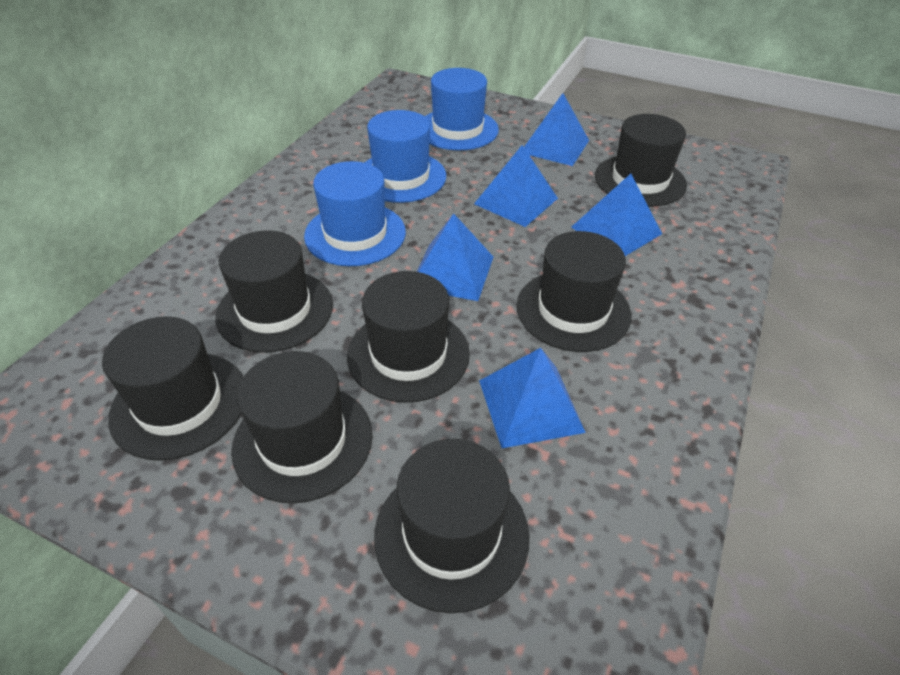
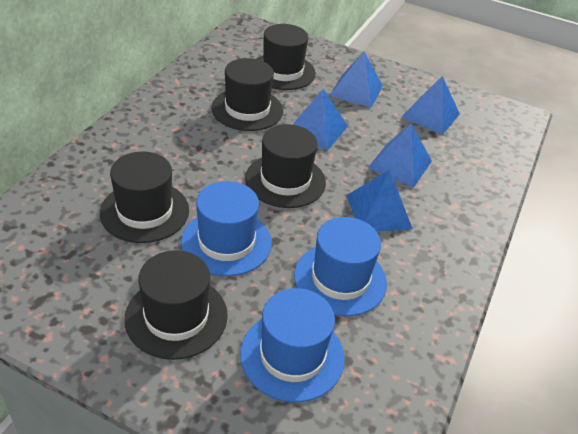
black hat: [102,316,243,461] [215,230,333,353] [231,351,372,503] [347,271,470,403] [374,439,529,613] [516,231,631,352] [595,114,687,207] = 7 -> [100,151,189,243] [124,250,228,360] [211,58,283,131] [245,124,326,208] [256,24,316,90] = 5

